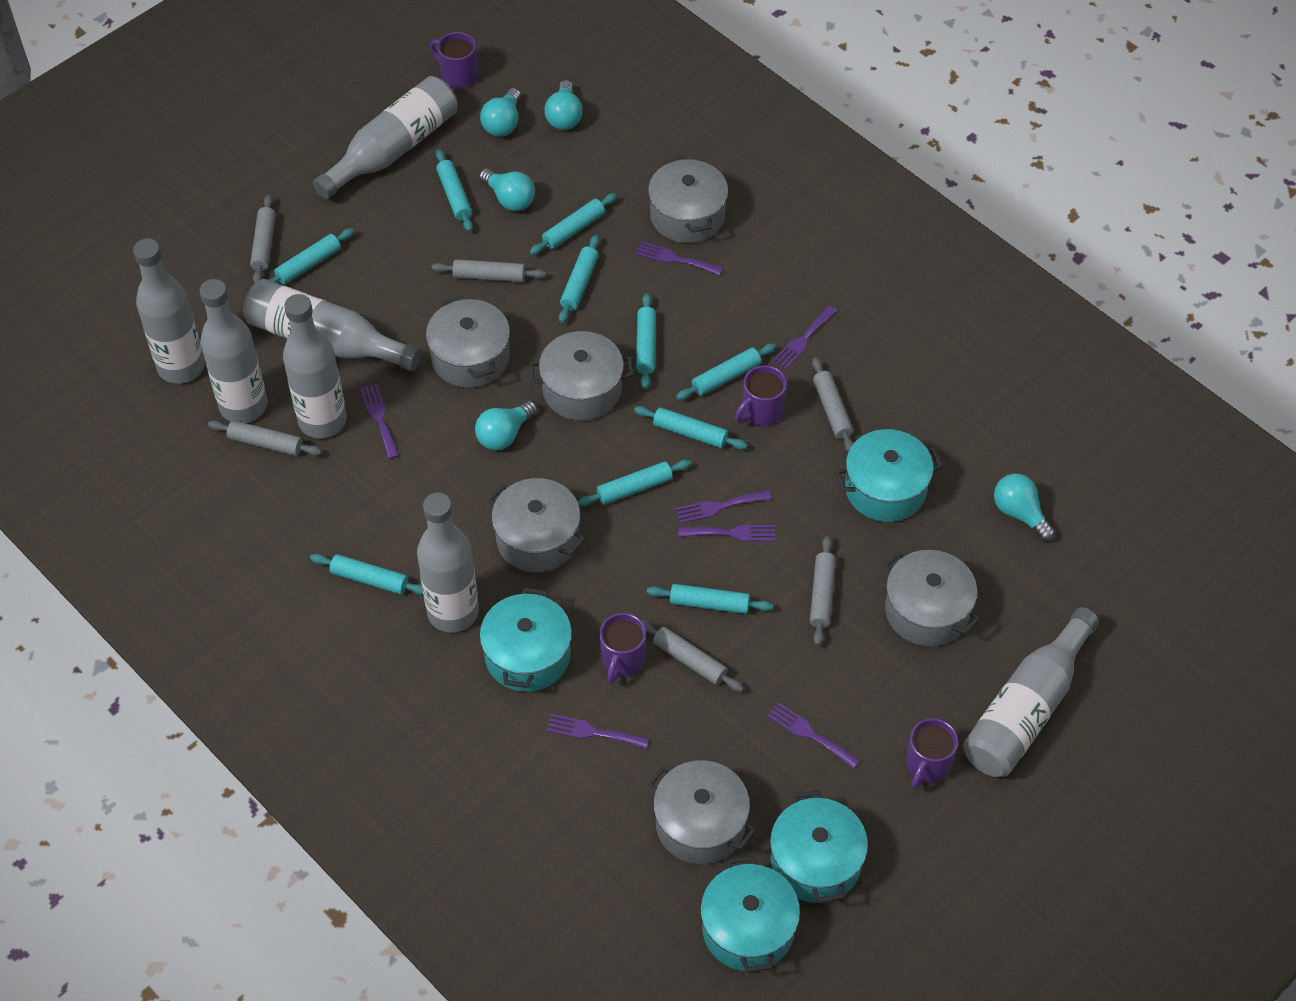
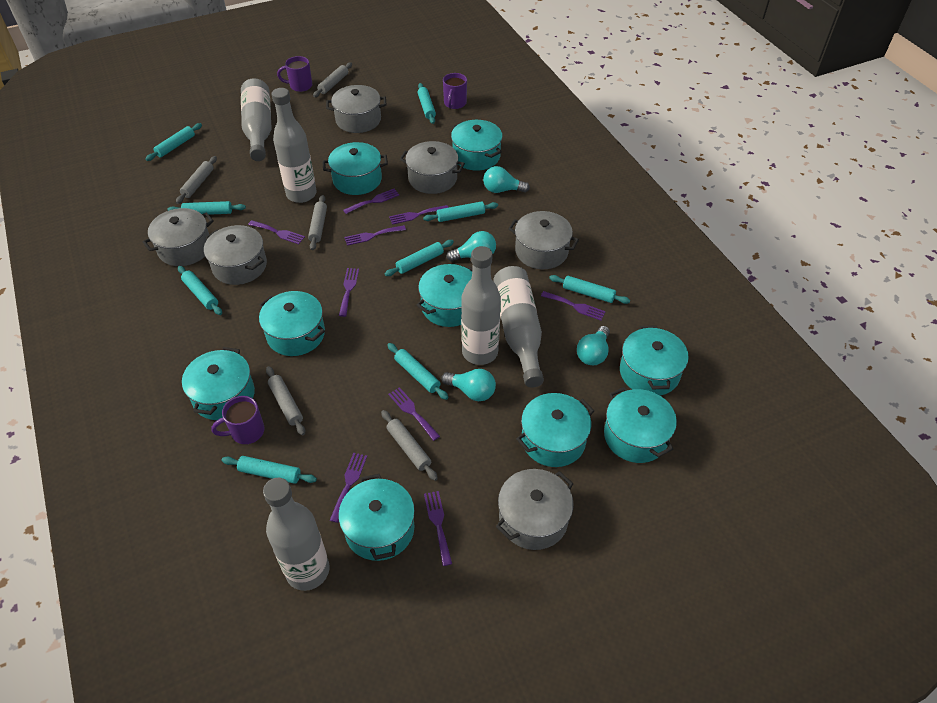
grey bottle: [133,239,205,384] [199,279,267,423] [243,279,422,371] [283,294,347,438] [313,76,457,199] [417,493,479,632] [963,607,1099,777] = 7 -> [241,78,271,161] [263,478,329,591] [272,88,317,203] [461,246,501,365] [493,266,544,388] = 5
grey rolling pin: [208,420,322,456] [250,195,276,283] [432,259,546,282] [641,620,744,692] [810,536,836,646] [812,357,854,452] = 6 -> [176,156,217,204] [266,366,305,435] [308,195,327,250] [313,62,352,97] [381,410,438,481] = 5
purple fork: [360,384,399,459] [546,714,649,749] [635,241,723,276] [676,490,772,524] [678,525,775,541] [767,702,860,769] [772,305,837,370] = 7 -> [248,220,305,244] [329,453,367,523] [339,268,359,317] [343,189,399,214] [345,225,406,246] [388,387,440,441] [389,205,449,225] [424,491,452,566] [541,291,606,321] = 9
purple mug: [429,32,478,88] [599,613,646,684] [735,365,787,426] [906,718,958,790] = 4 -> [211,396,264,444] [277,56,312,92] [443,73,467,109] = 3
turquoise light bulb: [475,400,537,450] [479,169,535,211] [480,88,521,136] [544,80,583,130] [994,474,1055,541] = 5 -> [441,369,496,401] [446,231,496,262] [483,166,530,193] [577,326,610,365] = 4
turquoise pot: [480,588,572,692] [700,856,800,972] [770,790,868,903] [835,429,943,522] = 4 -> [182,347,255,420] [259,291,325,356] [322,142,388,195] [338,474,415,561] [417,264,473,327] [451,120,502,171] [516,393,594,467] [604,387,677,463] [620,326,689,396] = 9
turquoise rolling pin: [267,228,354,284] [310,554,423,595] [436,149,473,232] [529,193,617,255] [559,235,600,323] [578,459,691,507] [634,406,748,450] [636,293,656,389] [647,584,773,614] [676,343,776,400] = 10 -> [145,123,202,161] [167,201,246,215] [178,266,222,315] [221,456,317,484] [385,240,454,276] [387,343,448,400] [417,83,436,124] [423,201,498,222] [549,275,630,304] = 9

